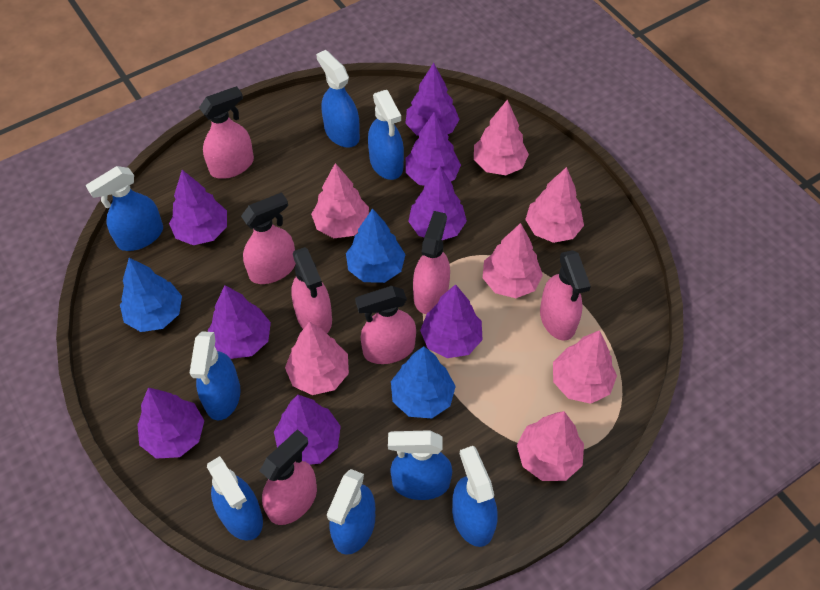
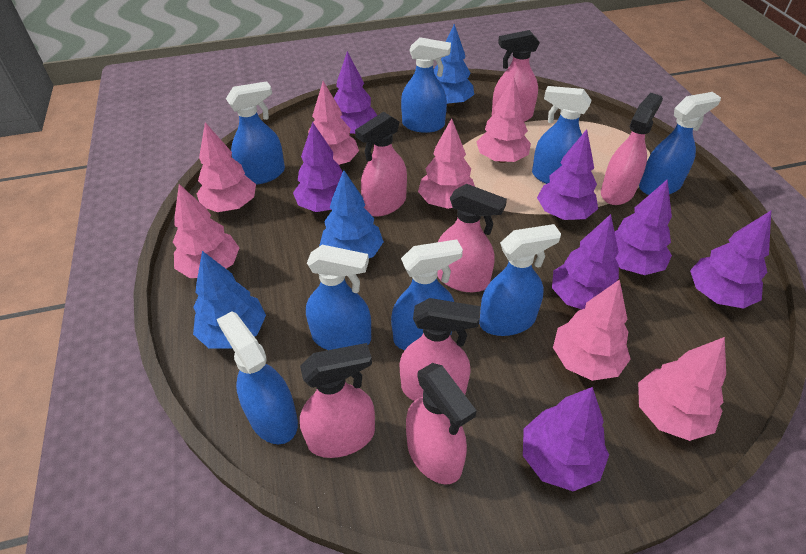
purple tree: [137,388,204,459] [169,170,227,245] [208,285,271,359] [274,395,341,465] [405,63,460,136] [406,112,461,186] [408,166,467,240] [420,284,483,358] = 8 -> [293,122,343,212] [334,51,377,136] [523,387,609,491] [537,129,598,220] [552,214,619,309] [615,179,672,275] [690,211,771,309] = 7

